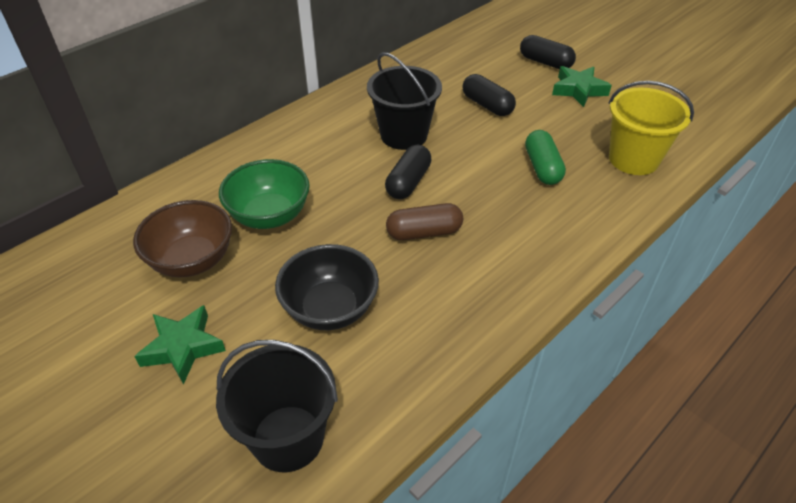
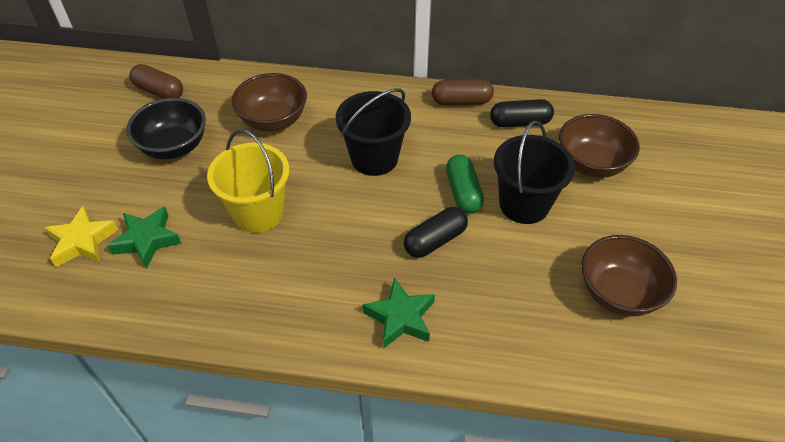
black capsule: [385,145,431,199] [463,74,516,116] [520,35,576,69] = 3 -> [404,207,468,258] [490,99,554,127] = 2
brown bowl: [133,200,232,278] = 1 -> [232,73,307,131] [559,114,640,178] [582,235,677,316] = 3
brown capsule: [386,203,463,240] = 1 -> [130,64,183,99] [432,79,494,105] = 2
green bowl: [219,159,310,229] = 1 -> none = 0
yellow star: none = 0 -> [44,206,118,267] = 1

